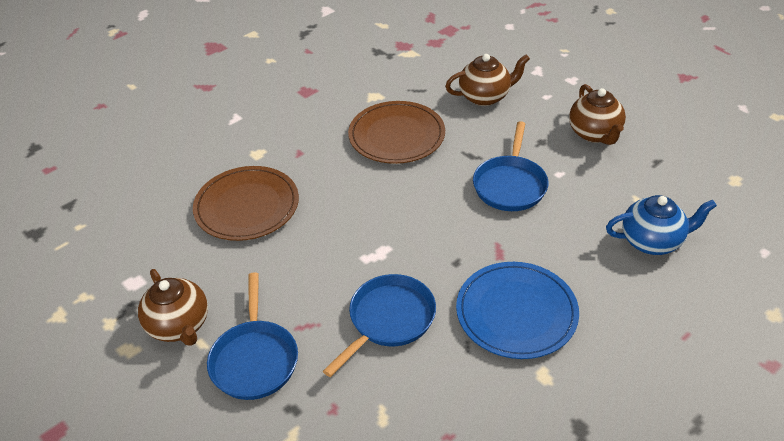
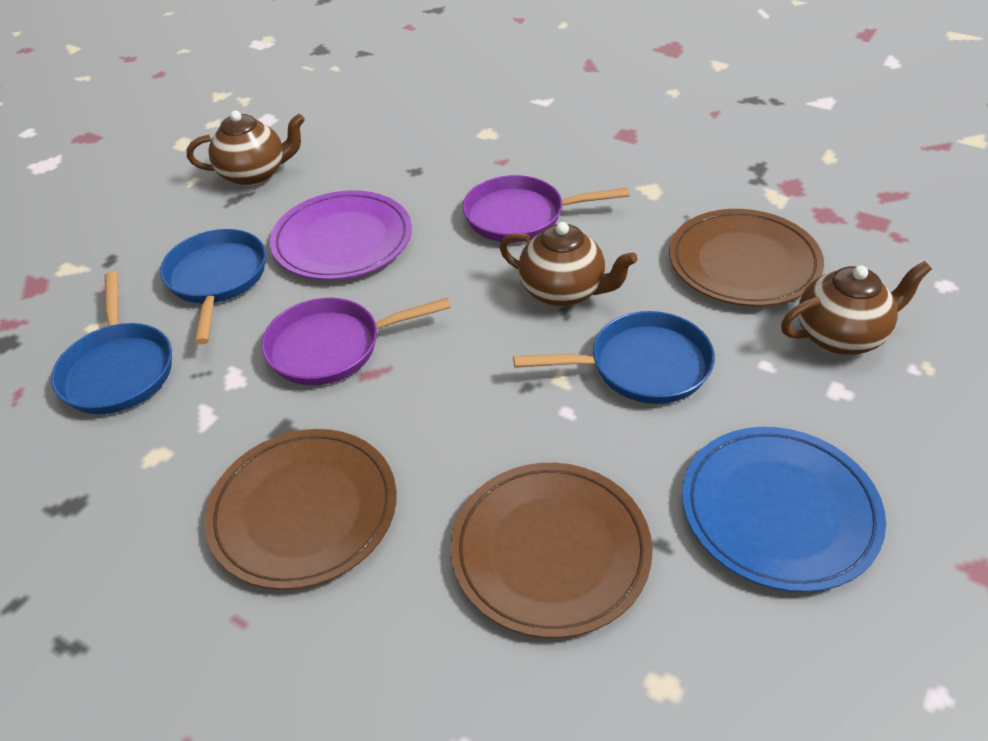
blue teapot: [606,195,717,255] = 1 -> none = 0
brown plate: [193,166,299,241] [348,101,445,164] = 2 -> [205,429,397,590] [451,463,653,638] [669,209,824,306] = 3
purple pan: none = 0 -> [261,298,451,385] [463,175,630,243] = 2
purple plate: none = 0 -> [270,190,412,280] = 1

